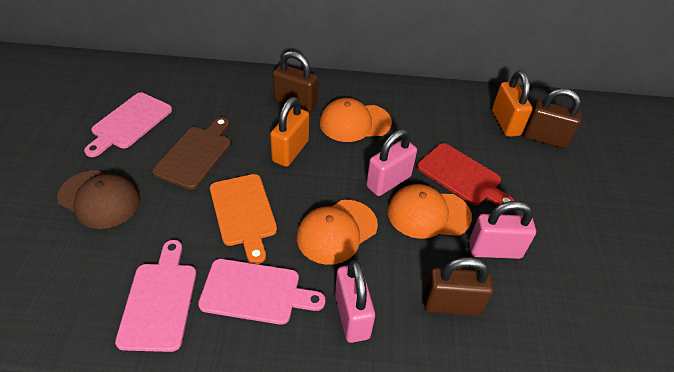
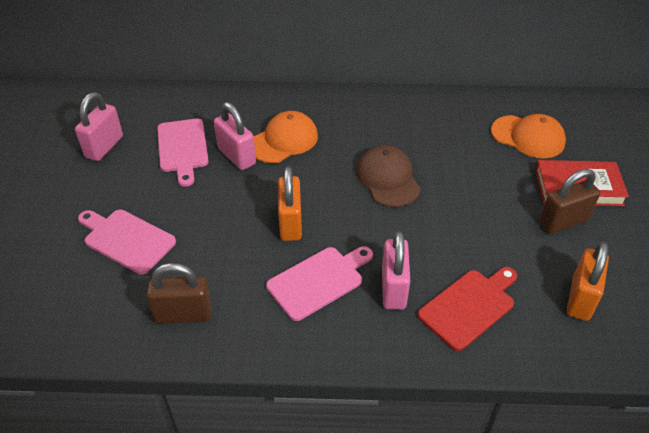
brown cutting board: [152,117,231,190] = 1 -> none = 0
brown padlock: [273,51,318,112] [424,257,494,316] [524,88,582,149] = 3 -> [146,263,212,324] [539,169,600,234] = 2
orange cap: [297,200,378,265] [320,98,392,142] [387,184,472,239] = 3 -> [254,111,318,163] [491,114,566,158] = 2
orange cutting board: [210,174,277,264] = 1 -> none = 0
red book: none = 0 -> [535,160,629,206] = 1

